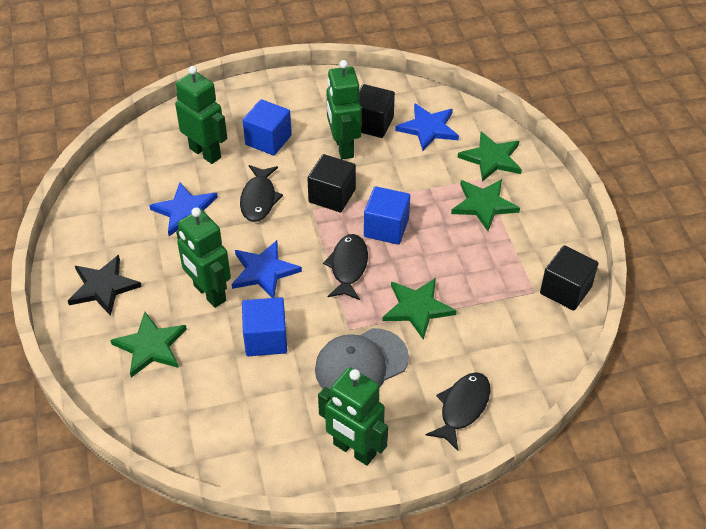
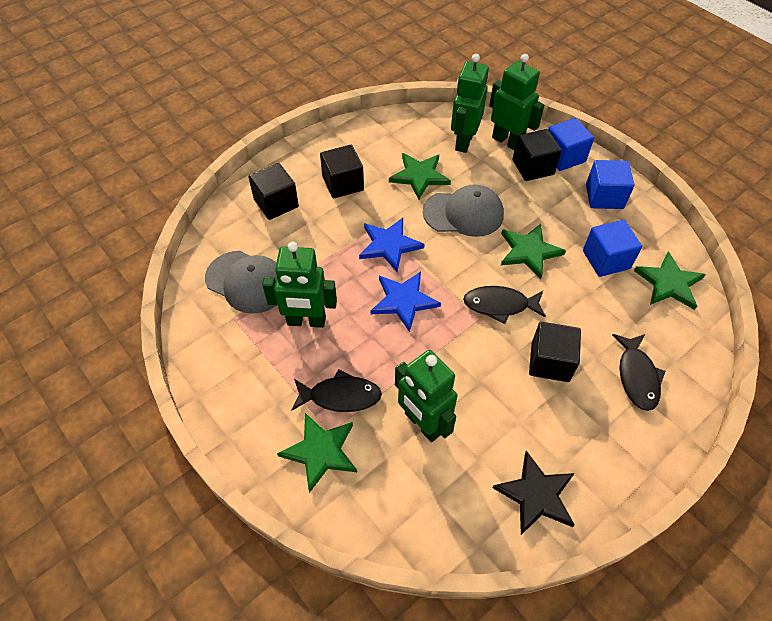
black cube: [307,154,356,212] [359,84,395,138] [540,245,599,311] = 3 -> [248,163,299,220] [320,145,364,199] [513,129,562,181] [529,322,581,382] = 4
blue star: [149,183,218,236] [231,240,302,298] [395,103,459,151] = 3 -> [359,218,425,272] [371,271,441,332] = 2
grey cap: [315,328,409,389] = 1 -> [205,251,277,314] [423,184,504,237] = 2

